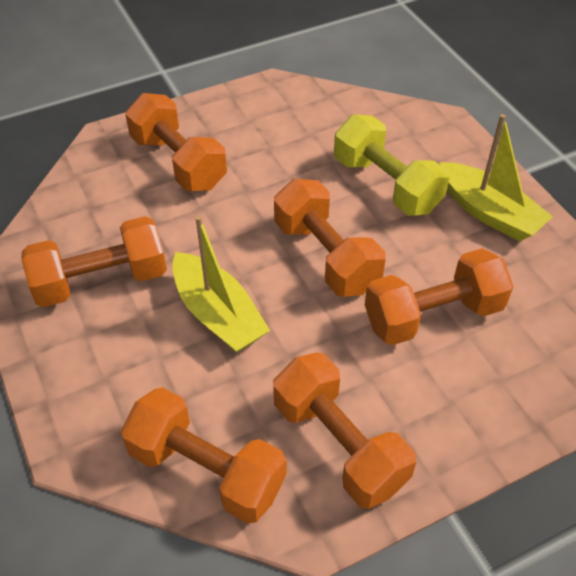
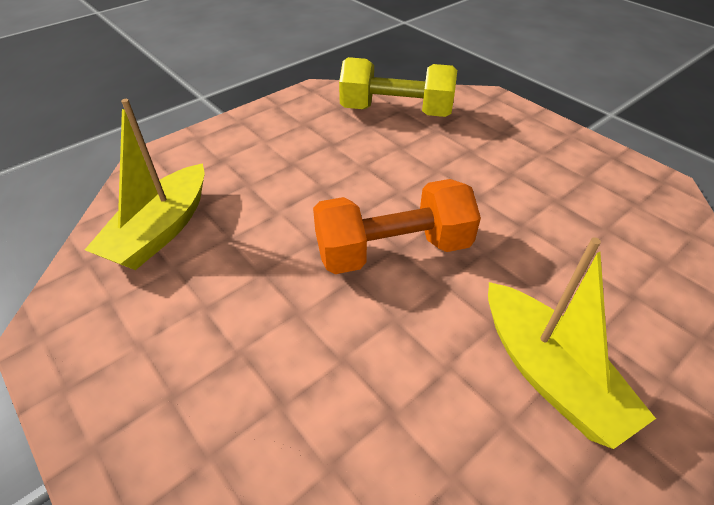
orange dumbbell: [21,216,167,307] [120,387,286,524] [125,93,227,191] [273,353,416,509] [274,179,386,297] [365,248,514,345] = 6 -> [313,179,481,274] = 1

